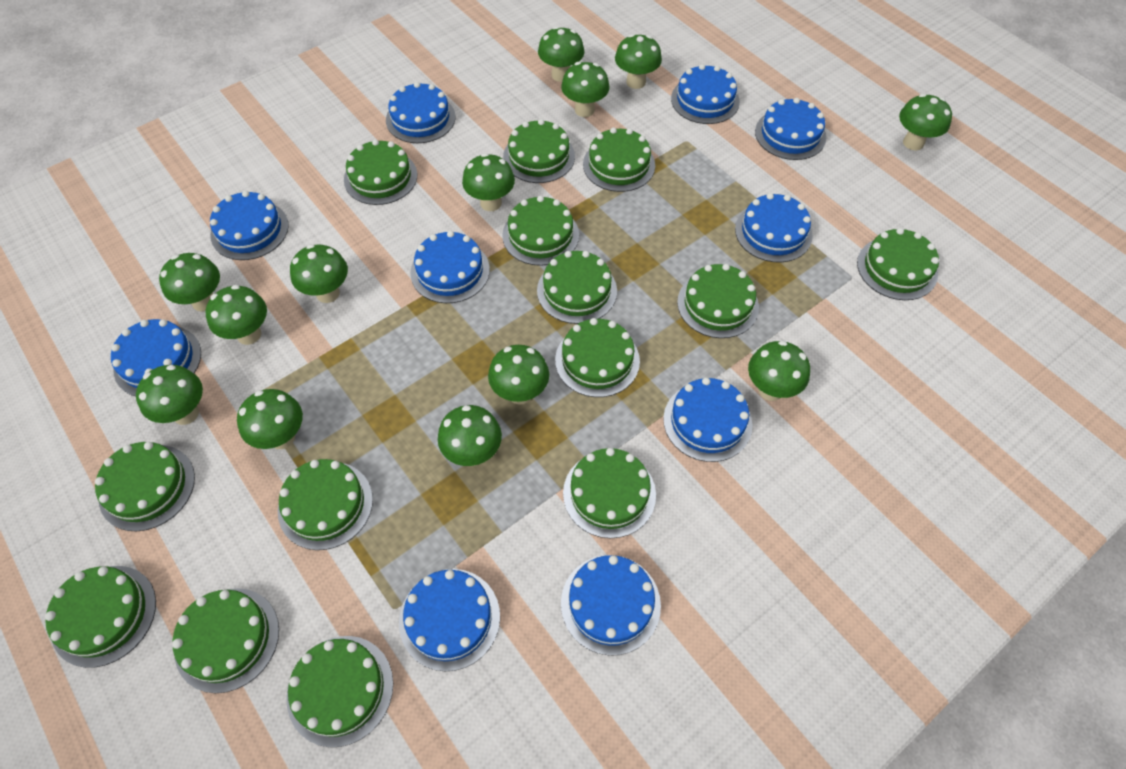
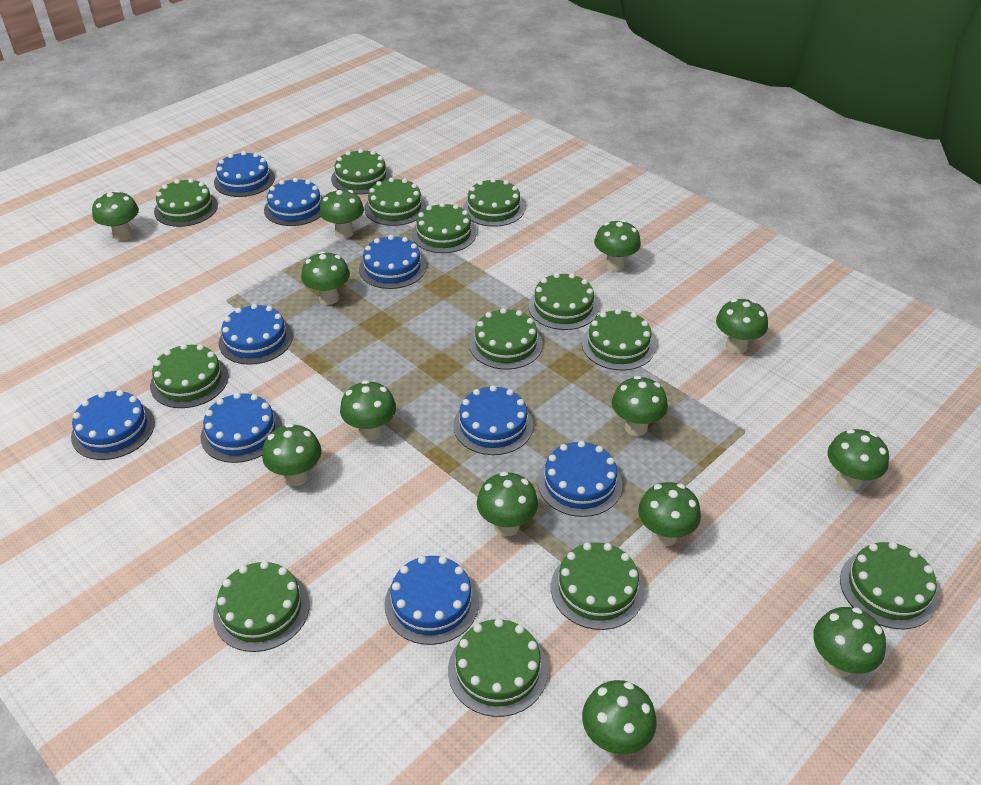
blue cake: [111,319,201,396] [210,191,289,260] [386,82,455,143] [399,569,500,671] [410,231,490,303] [561,555,661,656] [663,378,753,462] [671,64,740,124] [735,193,813,262] [755,98,826,160] = 10 -> [71,390,155,460] [201,392,282,463] [214,151,275,197] [219,304,293,365] [264,178,323,226] [359,235,426,289] [384,556,479,645] [453,385,533,455] [538,441,622,517] = 9
green cake: [45,566,156,668] [95,442,195,531] [172,588,279,693] [278,459,373,550] [286,636,393,747] [344,139,417,205] [502,196,579,266] [503,119,575,183] [537,251,617,324] [555,318,640,397] [563,448,656,538] [583,128,655,192] [677,264,759,338] [857,228,939,300] = 14 -> [150,344,228,408] [154,178,218,227] [213,561,310,652] [331,149,391,194] [364,178,426,226] [412,202,476,253] [448,618,548,717] [463,178,525,227] [469,308,543,370] [528,273,599,330] [551,542,644,630] [582,309,656,370] [840,542,938,629] = 13

